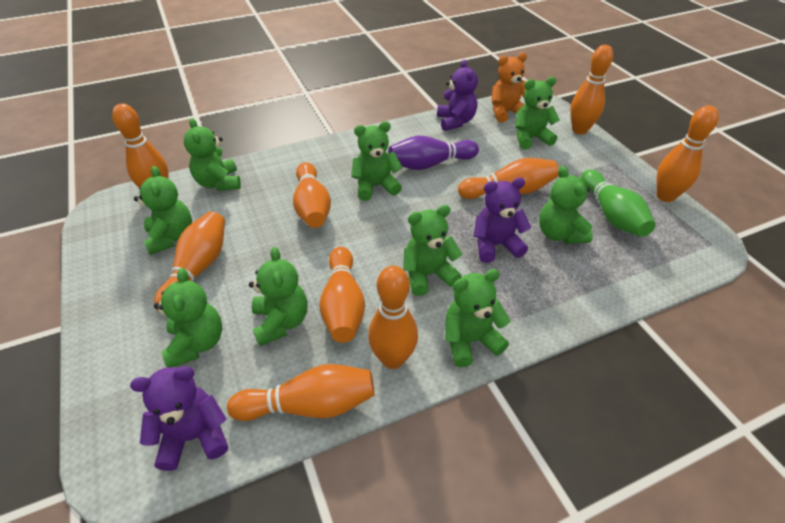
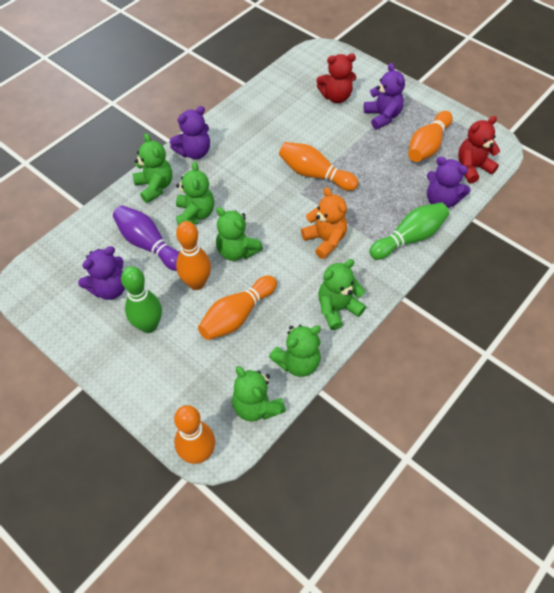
green bowling pin: [580,170,656,237] = 1 -> [121,266,162,333] [369,202,449,260] = 2
green teddy bear: [134,166,192,255] [154,268,222,368] [184,118,241,191] [249,247,307,346] [351,121,403,201] [403,205,462,296] [445,269,511,367] [515,77,560,149] [539,166,593,244] = 9 -> [133,133,172,203] [176,162,214,226] [216,207,263,261] [232,366,286,422] [269,325,321,377] [318,259,366,330] = 6
orange bowling pin: [112,103,169,187] [154,211,225,311] [227,364,375,421] [293,162,331,228] [319,247,365,343] [368,266,418,369] [458,158,559,199] [570,45,613,135] [656,105,719,202] = 9 -> [174,405,215,464] [176,221,211,290] [198,275,277,340] [279,142,358,191] [408,111,453,162] = 5
purple teddy bear: [130,366,228,471] [437,60,478,131] [474,177,531,263] = 3 -> [78,246,125,300] [170,106,210,159] [364,63,405,129] [427,156,471,208] = 4
red teddy bear: none = 0 -> [317,53,356,103] [458,116,500,183] = 2

